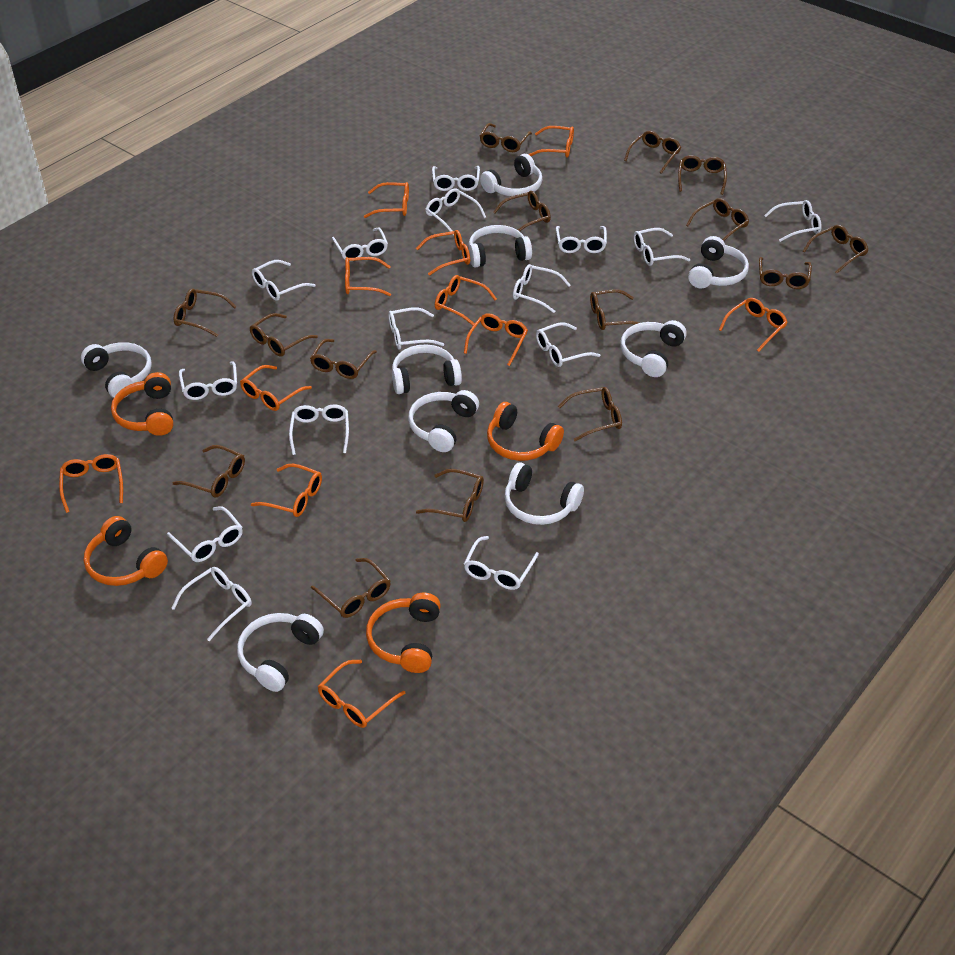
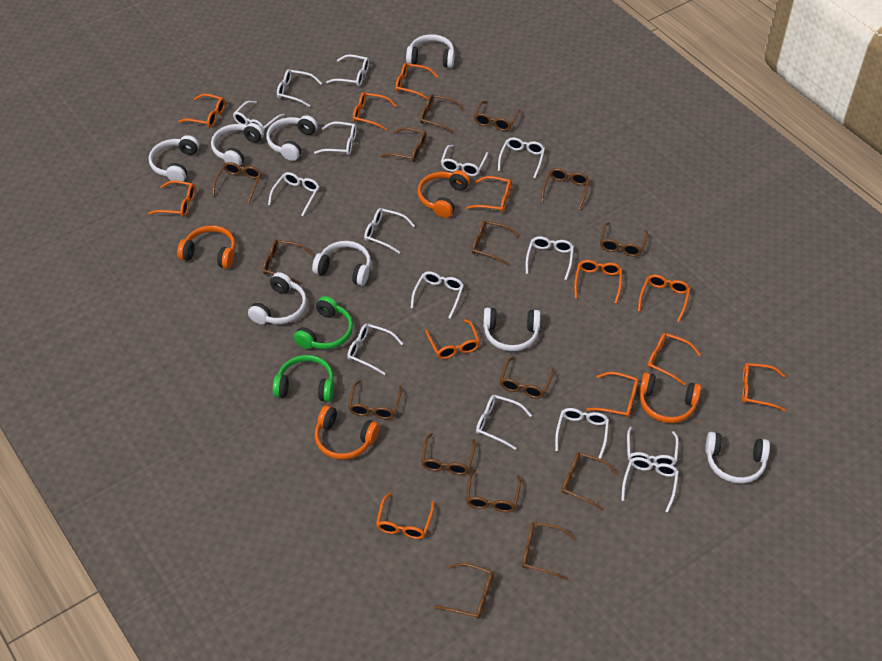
green headphones: none = 0 -> [273,355,334,402] [293,296,353,349] = 2
orange glasses: [59,454,123,513] [240,365,312,411] [251,464,322,517] [318,660,405,728] [345,257,391,296] [364,182,409,218] [416,230,470,276] [435,275,497,325] [464,313,528,366] [529,126,574,158] [719,298,788,352] = 11 -> [148,180,195,217] [178,94,225,127] [353,92,397,131] [376,493,434,539] [395,63,438,100] [425,319,480,359] [466,176,511,213] [574,260,622,304] [587,372,639,418] [638,274,690,322] [647,333,701,386] [742,363,785,411] = 12
white headphones: [81,342,152,398] [237,613,324,692] [392,344,462,394] [408,390,479,452] [469,225,532,267] [480,154,543,196] [504,462,584,525] [620,320,687,377] [688,236,749,288] = 9 -> [149,135,199,181] [211,123,264,166] [248,272,307,324] [266,115,318,161] [312,241,371,286] [406,34,455,68] [483,308,541,351] [705,432,770,483] = 8

